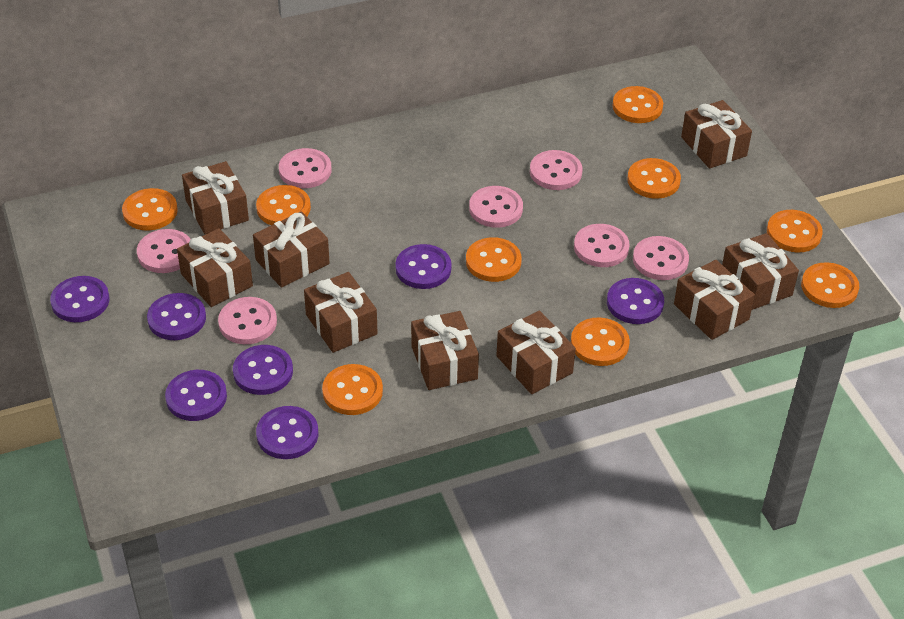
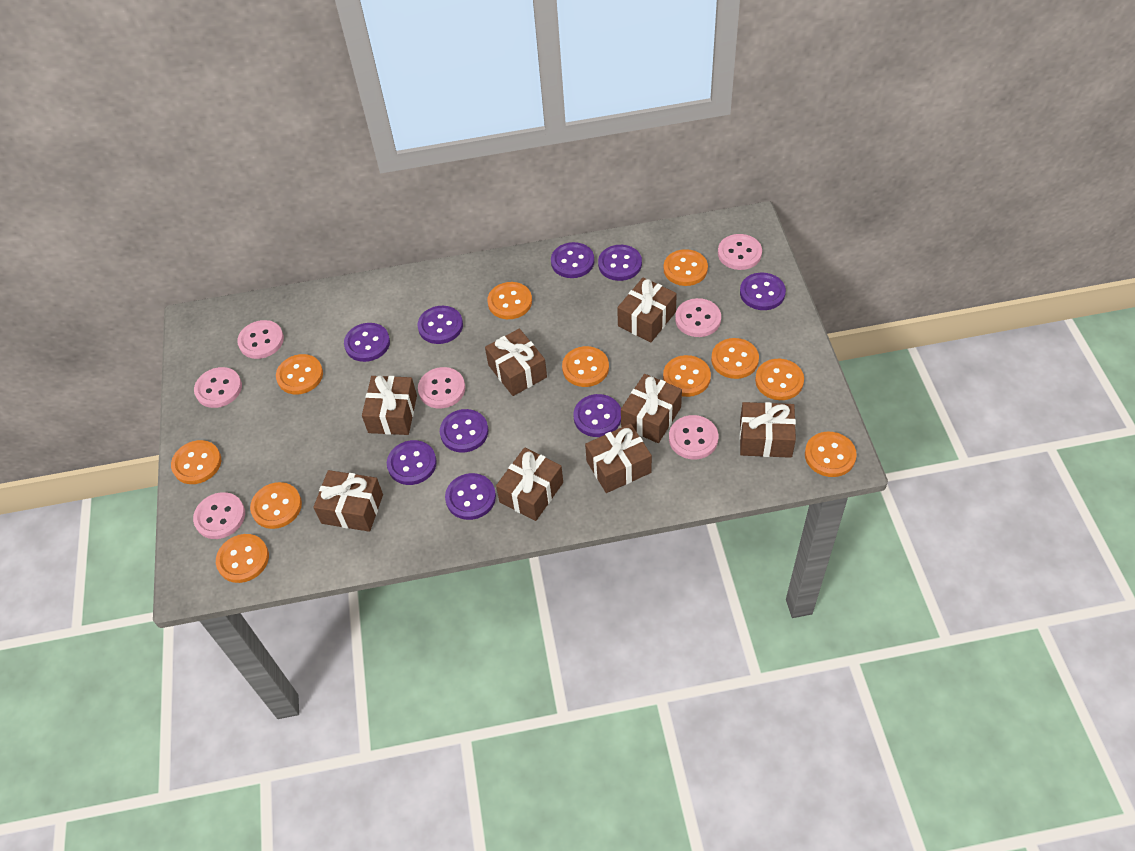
brown gift: [177,228,253,307] [182,161,249,234] [253,211,330,288] [304,272,378,353] [411,311,479,390] [496,310,576,394] [674,260,755,340] [681,100,752,169] [722,233,799,310] = 9 -> [313,470,383,532] [362,376,417,435] [485,329,547,396] [496,447,563,521] [585,424,652,493] [617,278,677,342] [621,374,682,443] [740,402,796,458] = 8
orange button: [122,188,178,231] [256,185,311,225] [322,364,383,415] [466,237,522,282] [571,318,630,366] [612,86,663,123] [627,158,681,199] [767,210,823,252] [801,262,859,308] = 9 -> [171,440,221,484] [216,534,269,583] [250,482,302,529] [276,354,323,394] [487,282,532,319] [562,346,609,387] [663,355,711,397] [664,249,708,286] [711,338,759,379] [755,359,804,400] [805,432,857,477] = 11
purple button: [50,276,110,322] [147,293,206,340] [165,370,227,421] [233,345,293,395] [256,406,318,459] [395,244,452,289] [607,278,664,324] = 7 -> [344,323,390,362] [387,440,437,485] [417,306,463,344] [440,409,488,453] [445,473,496,520] [551,242,594,278] [573,394,621,437] [598,245,642,281] [740,273,786,310] = 9

